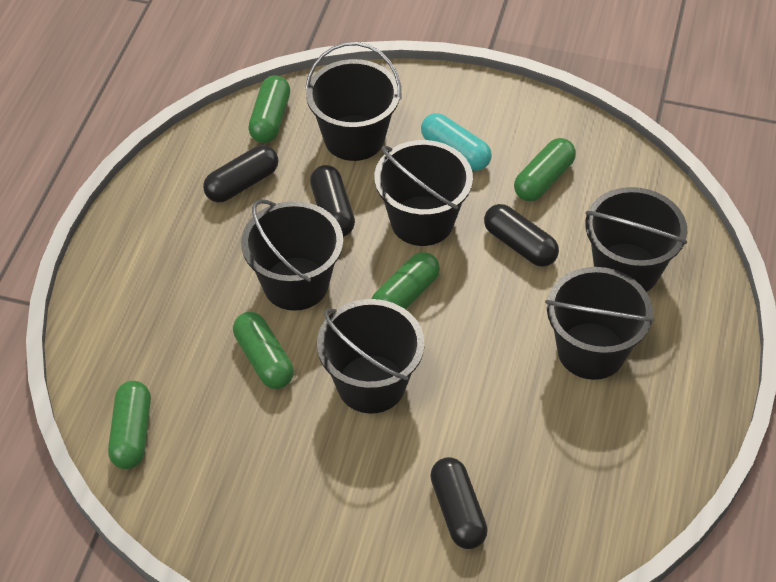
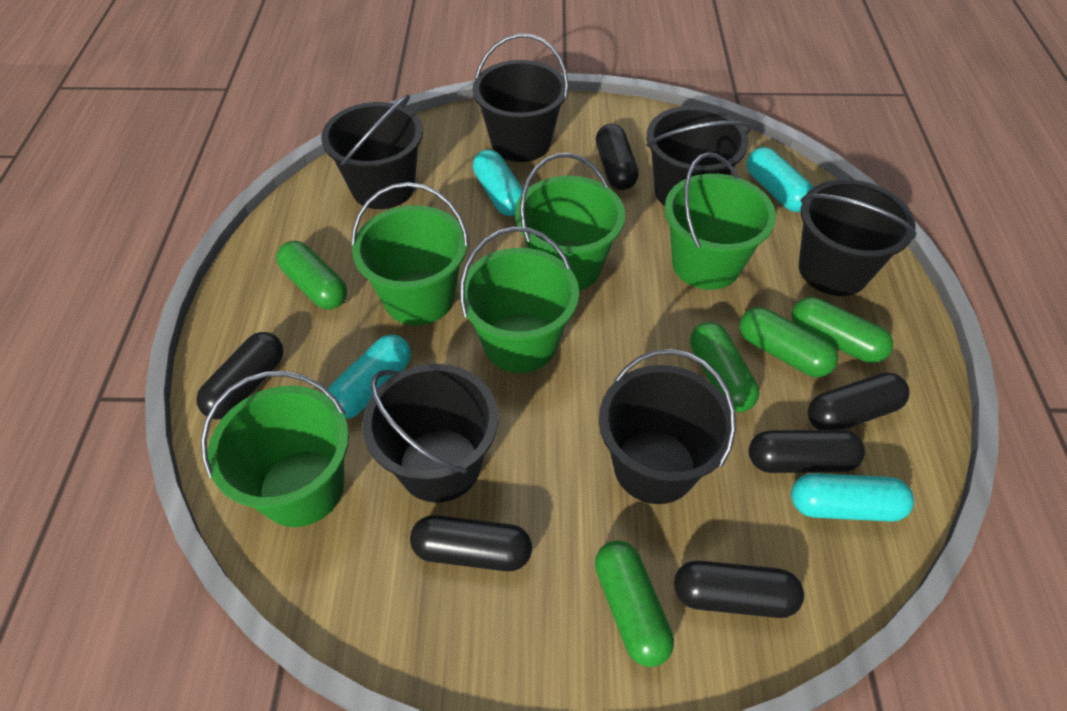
black capsule: [203,145,278,202] [310,165,355,237] [430,457,488,549] [484,204,559,267] = 4 -> [196,332,284,419] [410,515,532,571] [596,124,639,190] [674,560,804,618] [749,430,865,473] [808,372,910,430] = 6
green bucket: none = 0 -> [201,371,349,527] [351,182,469,325] [459,227,579,373] [515,153,625,291] [665,152,776,290] = 5
turquoise capsule: [421,113,492,171] = 1 -> [327,335,411,419] [473,149,523,216] [747,147,813,212] [791,473,914,522] = 4

